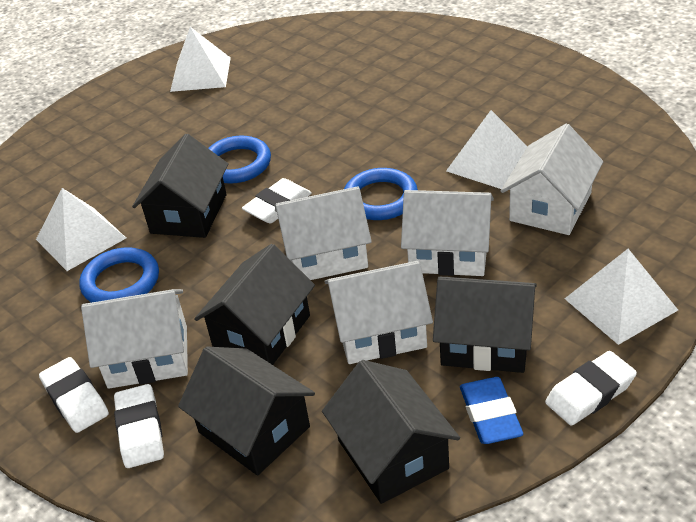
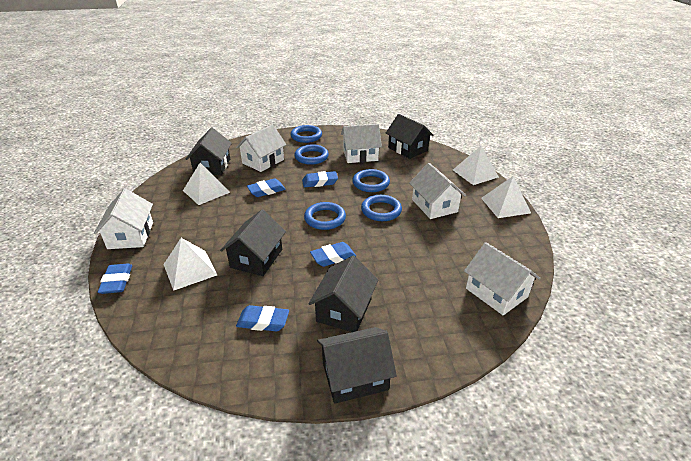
blue eraser: [460,377,523,444] = 1 -> [98,263,132,294] [236,305,289,332] [247,179,286,197] [302,171,338,187] [310,242,356,267] = 5
blue ring: [79,247,159,303] [208,136,271,184] [344,168,418,220] = 3 -> [291,125,322,143] [294,144,329,165] [304,202,346,230] [352,169,390,192] [361,195,402,221] = 5
white eraser: [39,357,109,433] [114,384,164,468] [242,178,312,223] [545,351,637,425] = 4 -> none = 0

